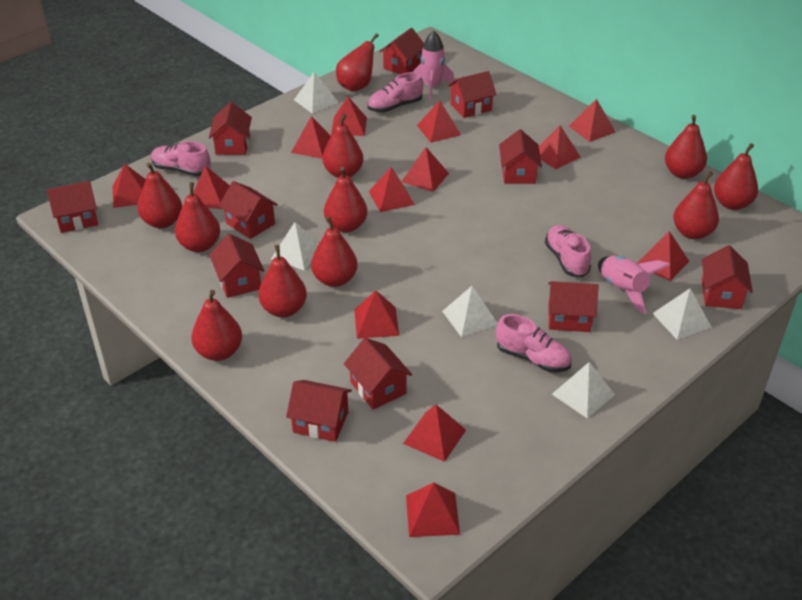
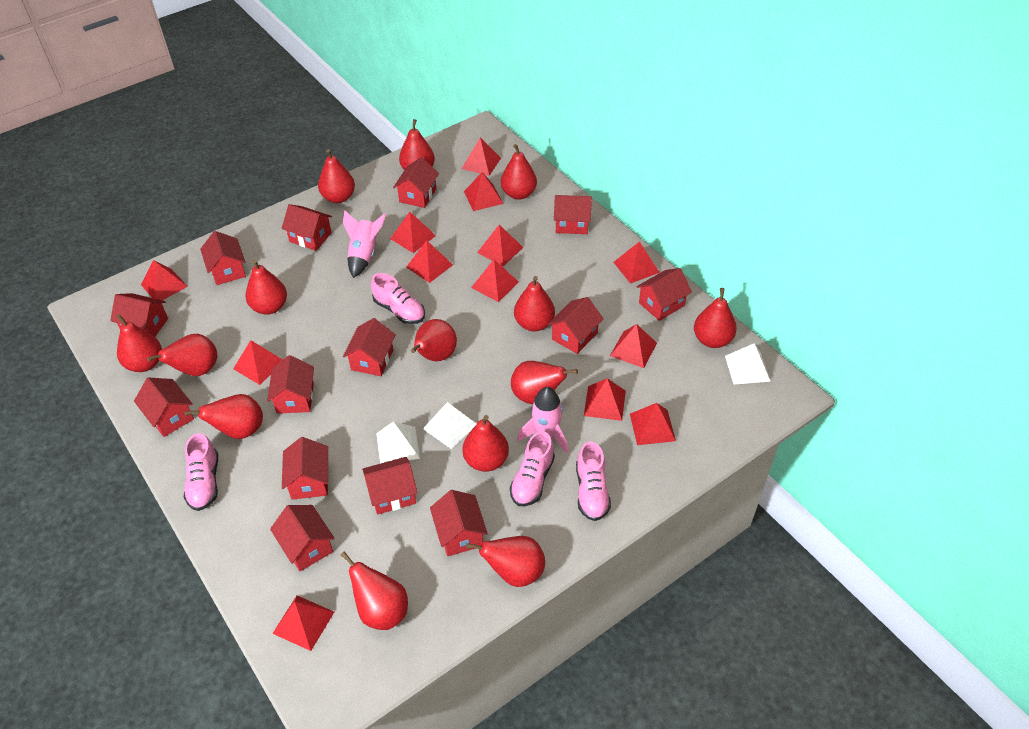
red house: [47,181,98,233] [209,102,252,155] [209,233,264,298] [219,181,278,239] [286,380,352,442] [344,338,412,409] [379,28,424,74] [448,71,497,118] [499,129,542,184] [548,281,598,332] [702,245,753,309] = 11 -> [110,293,168,337] [134,377,194,437] [200,231,246,285] [267,355,314,413] [270,505,335,571] [282,204,332,251] [282,437,328,500] [343,318,396,376] [362,457,418,515] [393,157,439,208] [430,490,488,556] [548,297,604,354] [554,195,592,234] [636,268,692,321] = 14
red pear: [138,163,182,228] [175,182,220,252] [191,290,242,361] [258,245,307,317] [311,216,358,287] [322,114,364,178] [324,167,368,233] [336,33,379,91] [665,115,707,179] [673,171,719,239] [714,143,758,210] = 11 -> [116,314,162,372] [147,334,217,376] [185,394,263,439] [245,259,287,315] [318,149,355,203] [341,551,408,630] [399,119,435,170] [411,319,457,361] [462,415,509,472] [466,536,545,587] [501,144,537,200] [511,361,578,404] [514,276,555,332] [694,288,737,348] = 14
white pyramid: [271,222,319,271] [294,72,339,114] [442,286,498,337] [552,362,615,419] [652,288,712,340] = 5 -> [376,421,420,464] [423,402,476,449] [725,343,771,384] = 3

